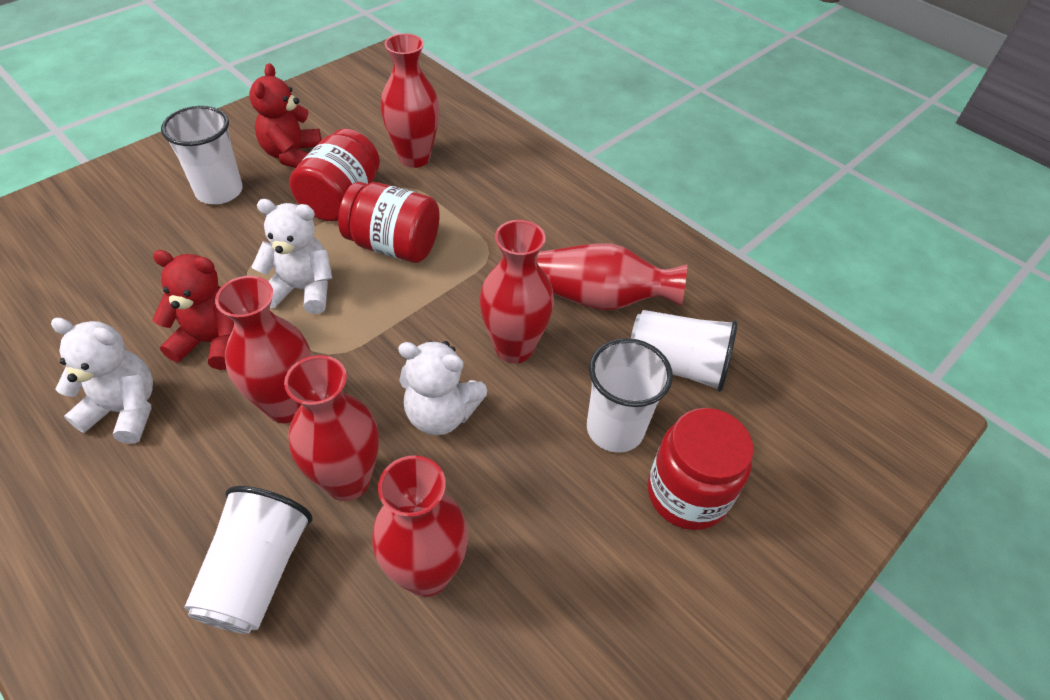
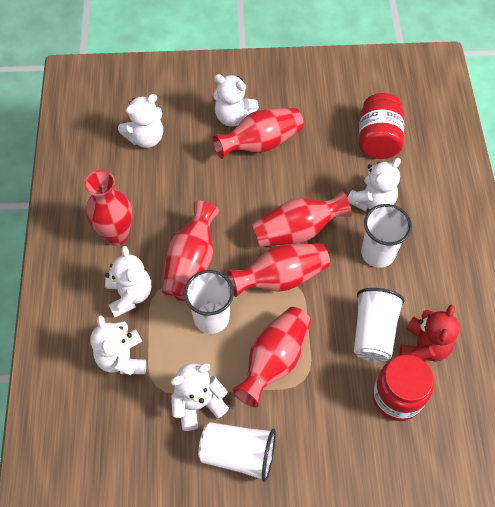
red jar: [289,129,380,222] [338,182,440,263] [648,408,754,530] = 3 -> [359,93,404,159] [372,355,433,421] = 2
red teddy bear: [152,250,234,370] [249,63,321,168] = 2 -> [399,305,460,361] = 1
white teddy bear: [51,318,153,444] [252,199,332,314] [398,341,487,435] = 3 -> [90,315,146,375] [105,246,151,317] [118,94,163,148] [171,363,229,431] [213,74,259,127] [348,158,401,211] = 6

